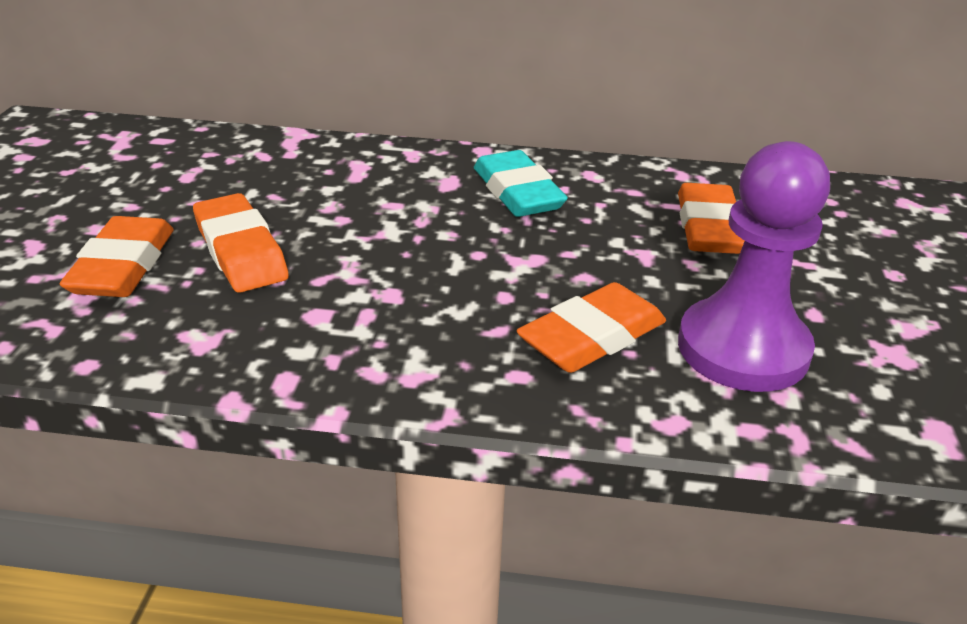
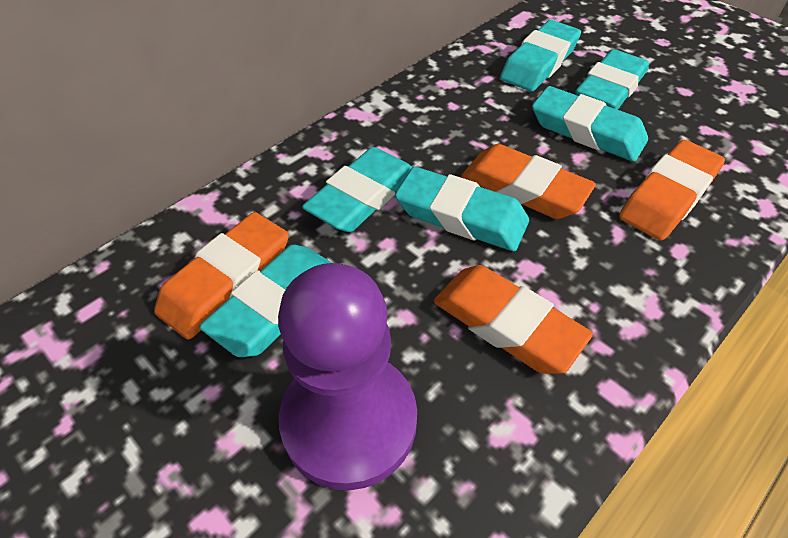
turquoise eraser: [474,150,568,217] = 1 -> [199,245,332,357] [302,147,412,232] [395,167,529,251] [500,20,581,92] [532,86,648,162] [575,49,649,110] = 6

